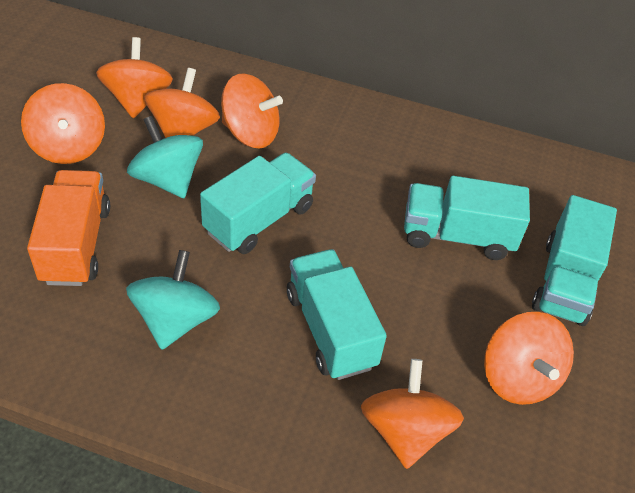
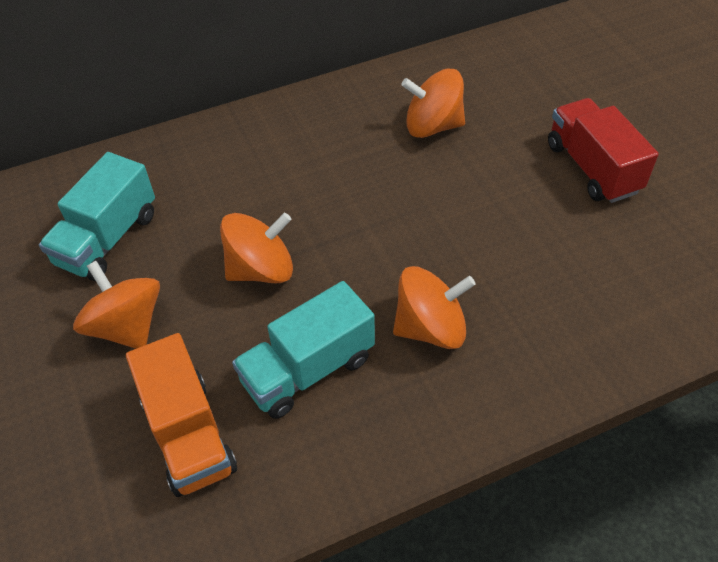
orange spinning top: [21,83,105,164] [96,37,173,118] [144,68,220,138] [221,73,283,149] [361,359,464,469] [484,312,574,405] = 6 -> [73,261,160,349] [220,213,293,283] [393,266,476,349] [401,69,465,138] = 4
red truck: none = 0 -> [548,98,659,203] = 1
turquoise spinning top: [126,250,220,350] [127,116,203,198] = 2 -> none = 0
turquoise truck: [200,153,316,254] [287,249,387,380] [404,176,530,260] [532,195,617,326] = 4 -> [39,152,155,281] [232,281,375,419] = 2

